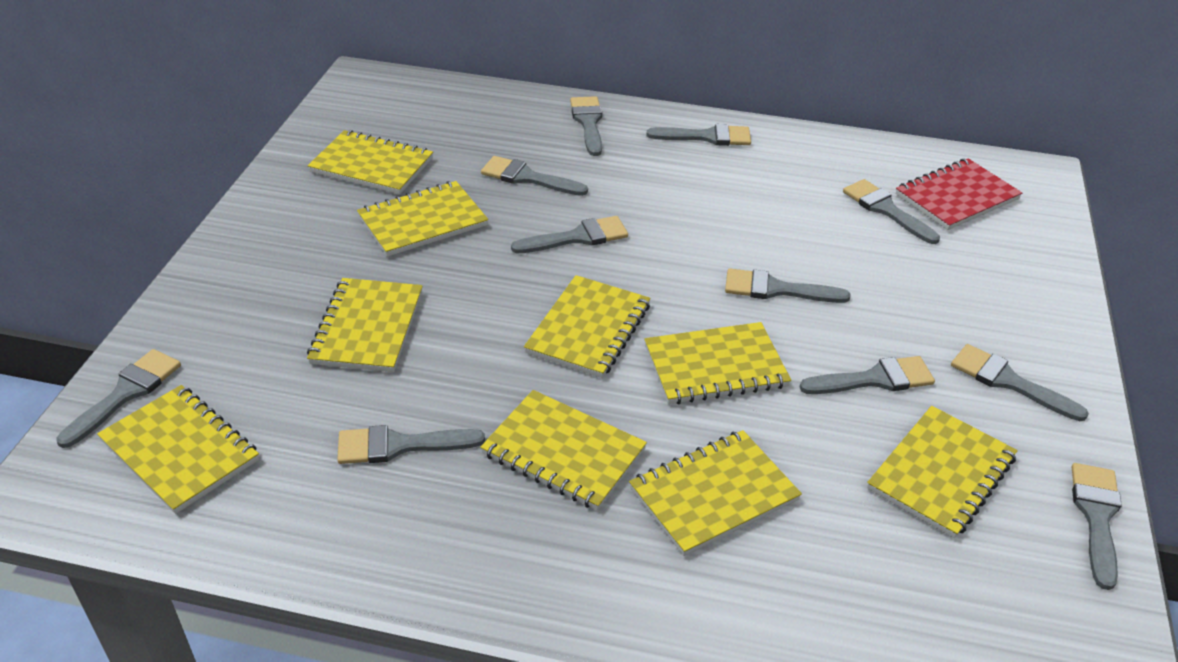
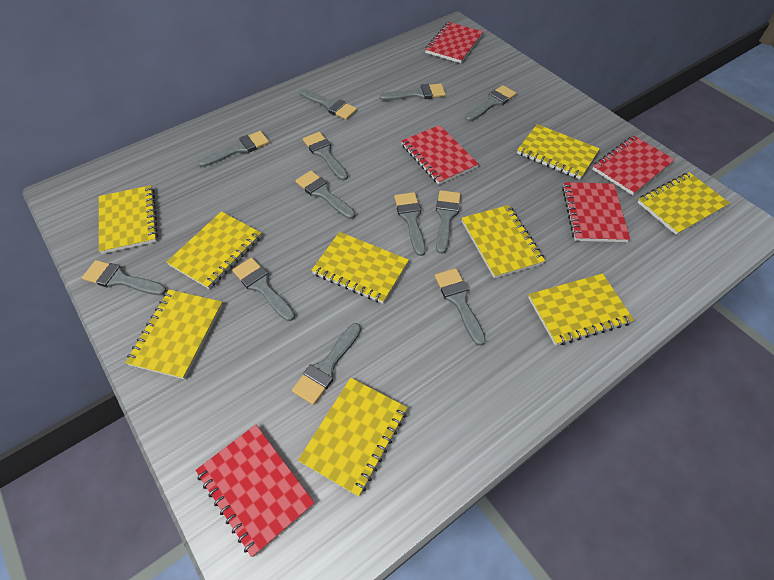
grey brush: [56,349,181,448] [337,425,485,464] [481,156,588,196] [511,216,628,253] [570,96,602,156] [647,124,751,146] [725,268,850,303] [800,356,935,394] [843,179,940,244] [951,344,1089,421] [1072,463,1122,590] = 11 -> [82,260,167,295] [198,131,269,167] [232,257,295,321] [292,323,361,405] [295,171,355,219] [299,88,357,120] [303,132,348,180] [379,83,446,101] [394,192,426,256] [435,268,486,346] [436,190,461,254] [465,85,517,122] = 12
red notebook: [896,158,1022,230] = 1 -> [195,425,314,557] [401,125,479,185] [425,22,483,63] [562,182,630,242] [592,136,675,195] = 5

